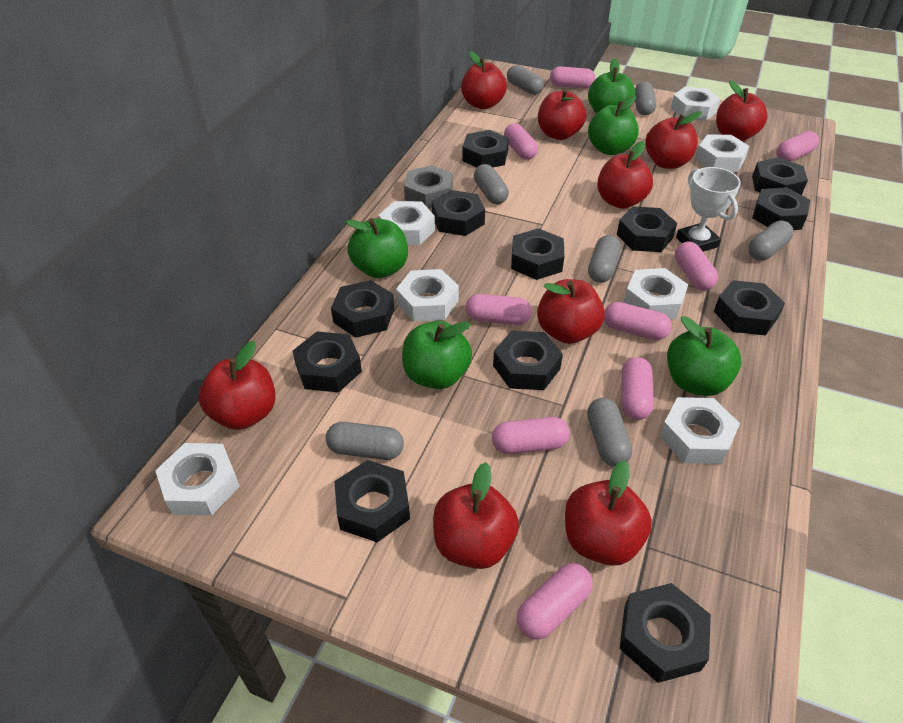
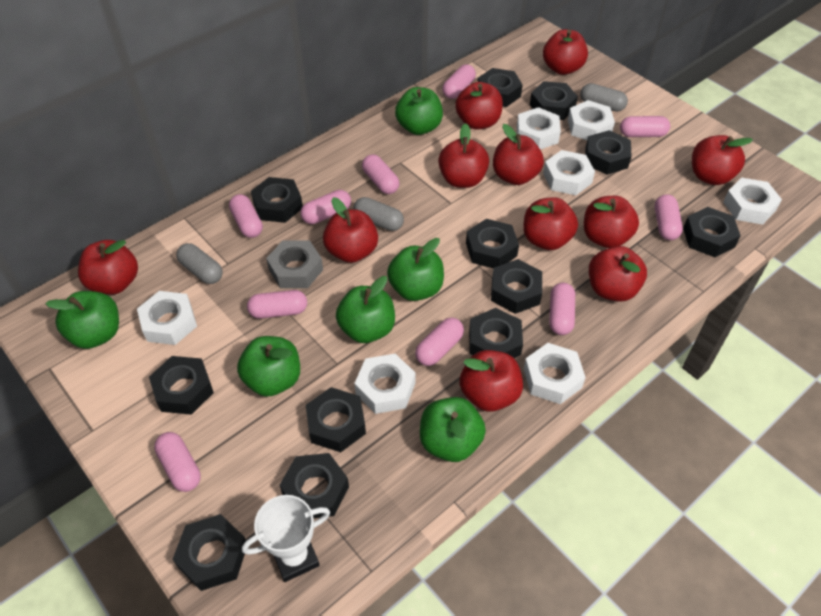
green apple: [346,218,408,278] [402,321,472,389] [588,58,635,114] [588,95,639,155] [667,316,742,396] = 5 -> [45,291,119,349] [237,336,300,397] [336,276,395,343] [387,238,444,301] [395,87,443,135] [420,397,486,462] = 6
grey capsule: [326,422,404,460] [474,164,509,204] [507,65,544,95] [587,398,632,467] [588,235,621,283] [635,82,656,115] [748,221,794,261] = 7 -> [176,243,223,284] [354,197,404,231] [580,83,628,112] = 3
pink capsule: [465,294,532,325] [492,417,570,454] [504,123,538,160] [517,563,593,640] [550,66,595,88] [604,302,672,340] [622,357,654,420] [675,241,718,290] [776,131,819,162] = 9 -> [154,432,201,492] [229,194,263,238] [247,290,307,319] [301,190,351,224] [362,154,399,194] [415,318,464,366] [442,64,476,99] [549,283,575,335] [620,116,670,137] [655,194,683,240] = 10
red apple: [199,341,276,430] [433,462,519,569] [461,51,507,109] [537,279,605,344] [538,89,586,140] [565,460,652,566] [597,141,653,209] [645,111,702,169] [716,80,768,141] = 9 -> [78,240,138,295] [323,197,378,263] [438,123,489,188] [455,82,503,129] [460,350,523,412] [493,124,544,185] [523,197,578,250] [543,29,588,75] [584,196,639,248] [589,246,647,302] [692,135,753,185] = 11

